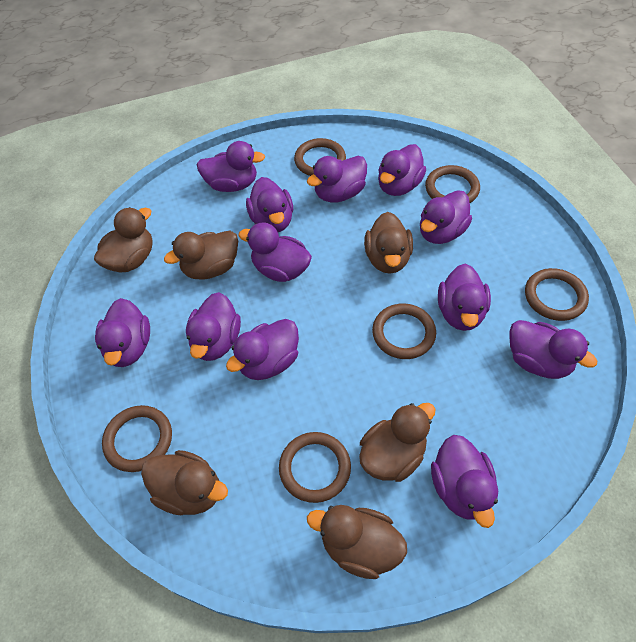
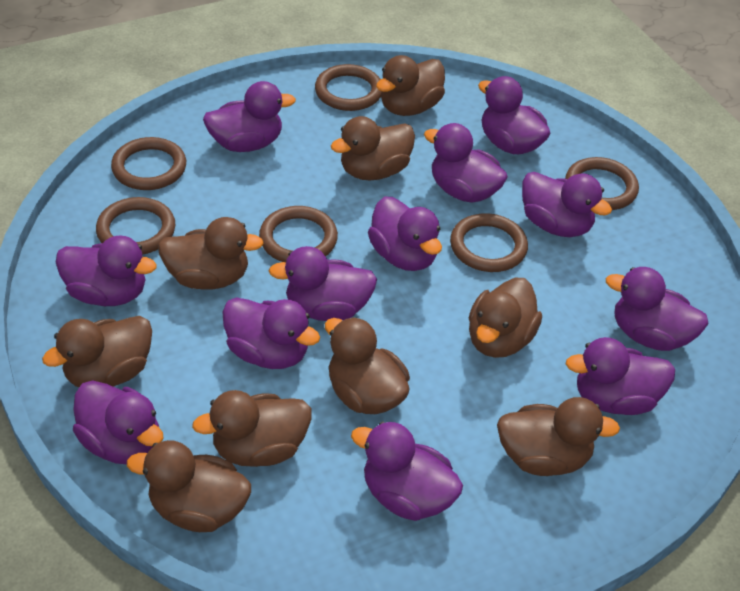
brown duck: [94,207,153,273] [141,450,228,516] [164,231,238,280] [307,505,407,579] [359,403,436,482] [364,212,413,274] = 6 -> [42,316,152,387] [127,440,251,532] [158,217,264,290] [192,390,312,467] [325,317,410,414] [331,116,415,181] [376,55,445,116] [469,278,542,358] [497,397,620,476] = 9

